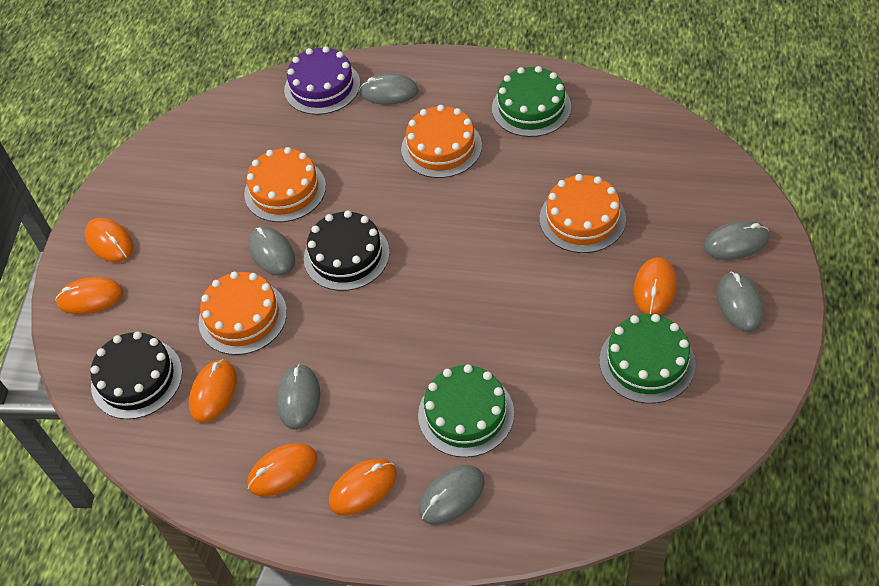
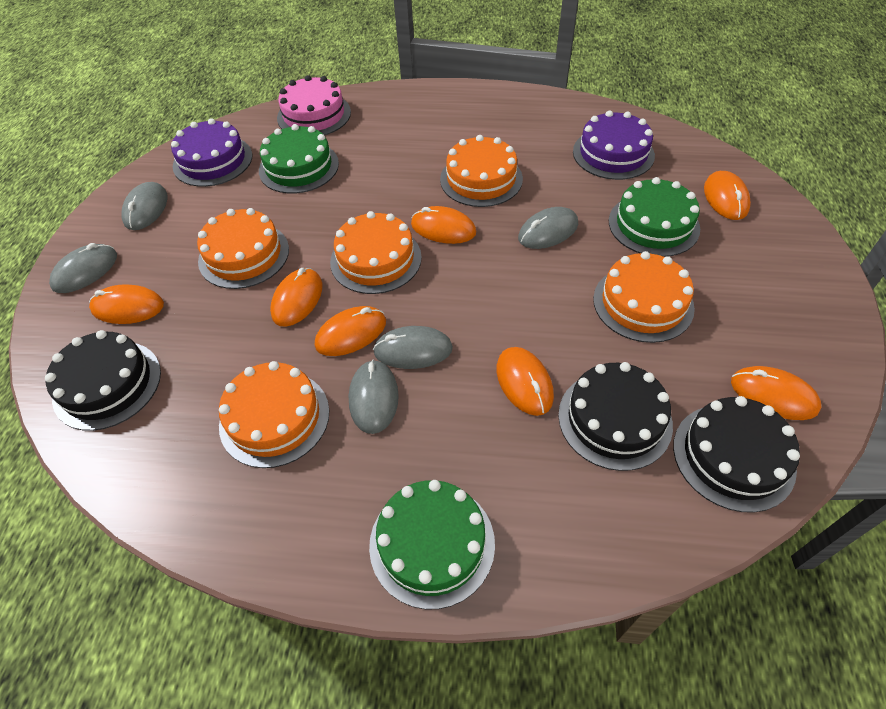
black cake: [90,331,183,419] [304,210,390,291] = 2 -> [45,330,161,431] [558,362,673,471] [673,396,800,513] = 3
grey mouse: [249,227,295,276] [277,364,320,430] [359,73,419,105] [419,465,485,525] [703,220,770,260] [717,271,764,332] = 6 -> [49,243,117,293] [122,182,168,230] [349,360,399,434] [373,326,453,369] [518,207,578,249] = 5
orange cake: [199,271,287,355] [244,147,326,222] [401,105,482,178] [540,174,626,253] = 4 -> [197,208,289,289] [219,361,329,468] [330,211,422,294] [440,135,523,207] [593,251,695,343] = 5
orange mouse: [55,277,123,315] [85,218,133,262] [189,359,237,423] [247,443,317,496] [329,459,397,515] [634,257,677,315] = 6 -> [89,284,164,324] [270,268,322,326] [315,306,386,356] [411,206,476,244] [496,347,554,416] [704,171,751,220] [731,366,821,420] = 7
pink cake: none = 0 -> [277,75,351,135] = 1
purple cake: [284,46,360,115] = 1 -> [171,118,253,187] [573,110,655,180] = 2

